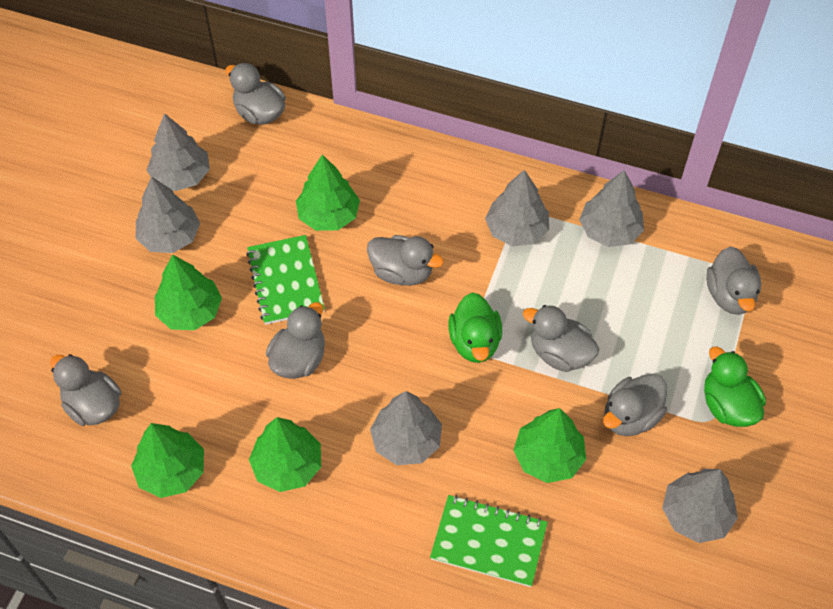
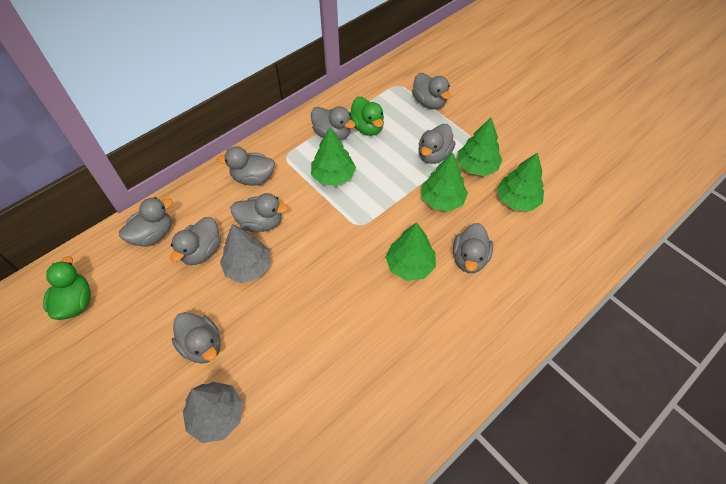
green notebook: [246,235,325,325] [430,495,548,587] = 2 -> none = 0
grey duck: [50,354,121,426] [225,63,286,125] [266,302,325,379] [367,235,444,286] [523,305,599,372] [603,373,667,436] [706,246,761,315] = 7 -> [119,197,173,247] [171,217,221,265] [172,312,221,363] [217,146,275,186] [231,193,288,232] [311,106,356,140] [412,73,451,109] [418,124,456,164] [453,223,493,273] = 9
grey tree: [136,176,200,253] [147,113,210,191] [370,391,442,465] [485,170,549,247] [579,170,644,247] [662,469,738,543] = 6 -> [183,382,243,443] [220,224,271,283] = 2

